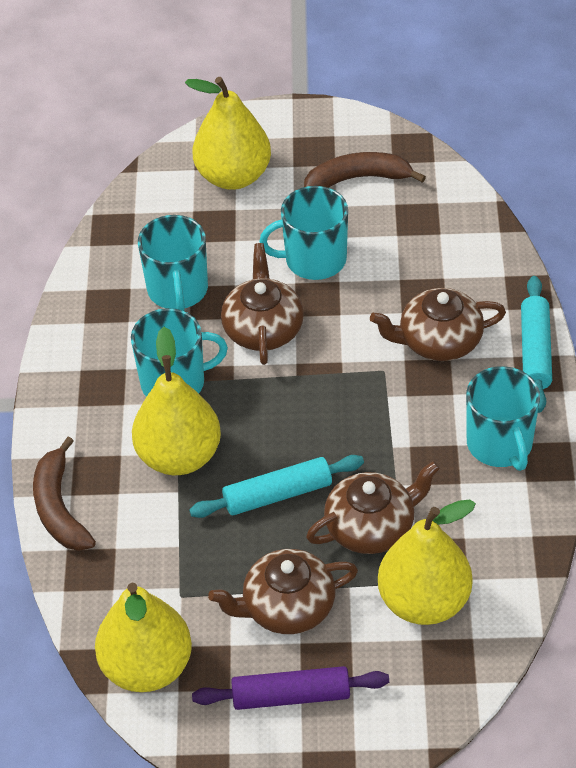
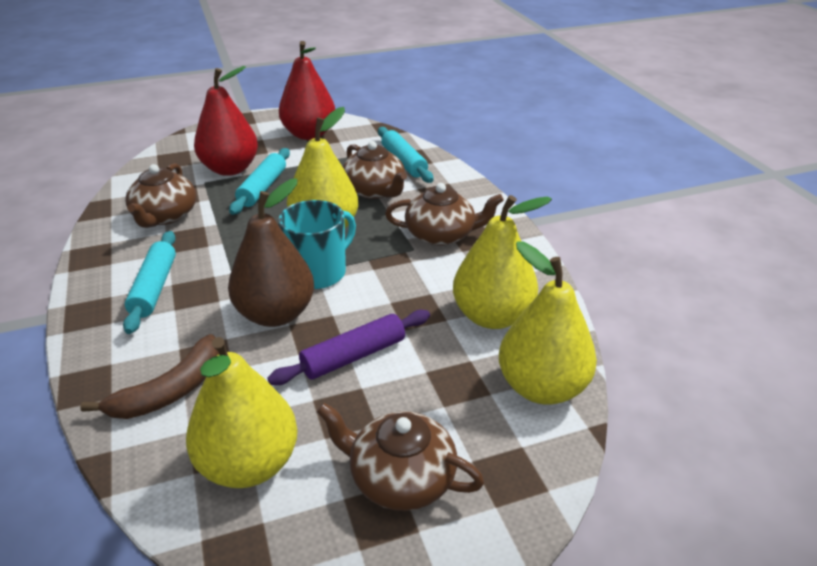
brown banana: [33,437,96,551] [304,152,426,188] = 2 -> [80,334,219,419] = 1
brown pear: none = 0 -> [228,178,314,327] = 1
red pear: none = 0 -> [194,66,258,176] [279,41,335,140] = 2
turquoise mug: [131,308,228,397] [138,215,208,311] [259,186,348,280] [466,366,540,471] = 4 -> [279,200,356,289] = 1
turquoise rolling pin: [189,455,364,518] [521,276,552,413] = 2 -> [123,231,176,334] [229,148,290,215] [378,127,433,183] = 3

